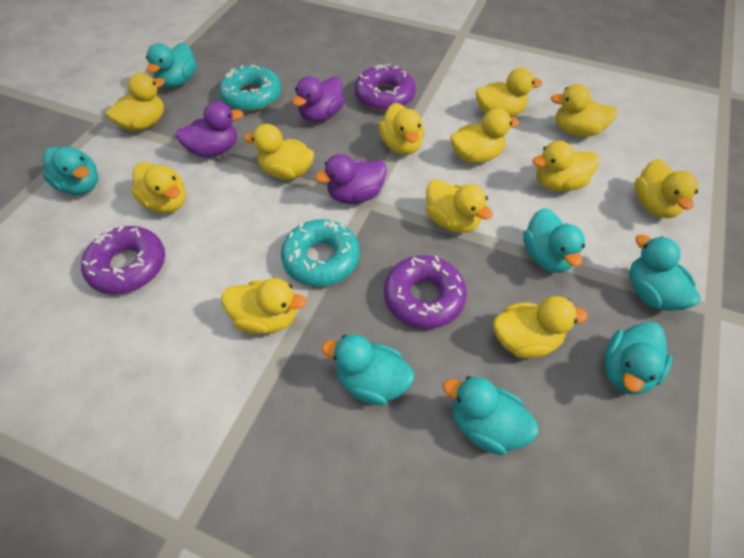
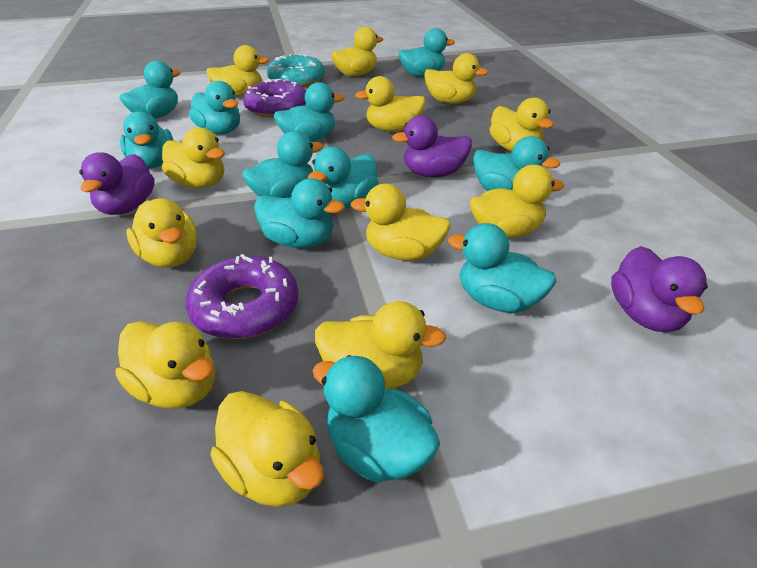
purple donut: [81,226,165,294] [355,64,416,111] [384,255,467,329] = 3 -> [186,254,298,339] [243,79,306,118] = 2
turquoise donut: [219,65,281,112] [281,219,360,287] = 2 -> [267,54,325,87] = 1
turquoise duck: [42,147,98,195] [146,42,197,88] [322,334,414,406] [443,376,539,455] [523,208,585,273] [605,322,672,394] [629,235,701,311] = 7 -> [120,61,181,119] [120,111,173,169] [189,81,240,134] [242,131,323,198] [254,178,345,248] [274,82,345,142] [308,147,378,209] [312,355,440,483] [398,28,455,77] [448,223,556,313] [473,136,560,191] = 11

